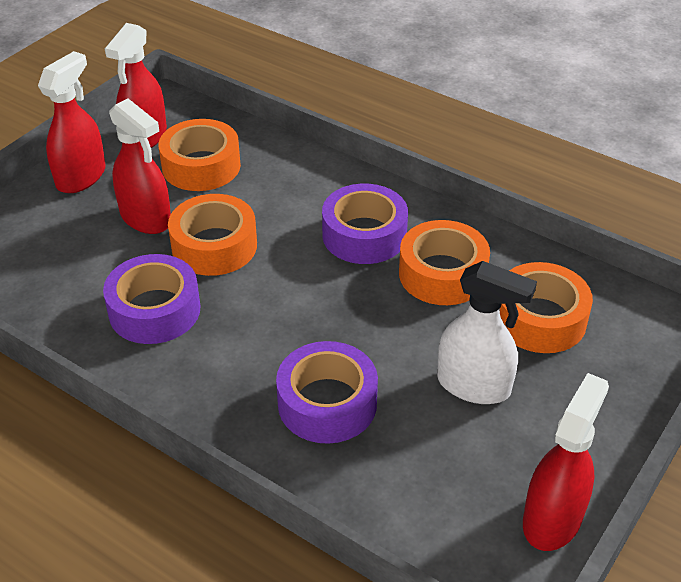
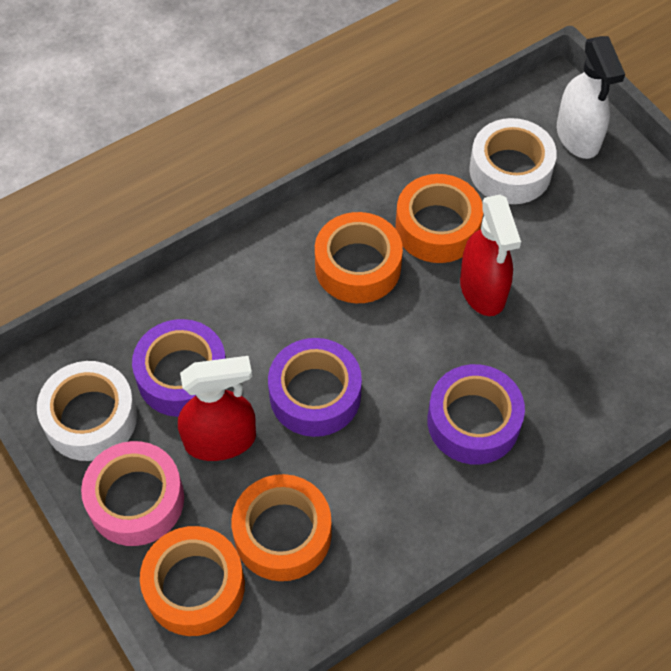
pink tape: none = 0 -> [81,441,184,546] = 1
red spray bottle: [38,51,106,193] [105,23,167,148] [109,98,171,234] [523,373,609,551] = 4 -> [178,356,256,461] [460,195,521,316] = 2
white tape: none = 0 -> [37,361,137,461] [469,118,557,204] = 2

